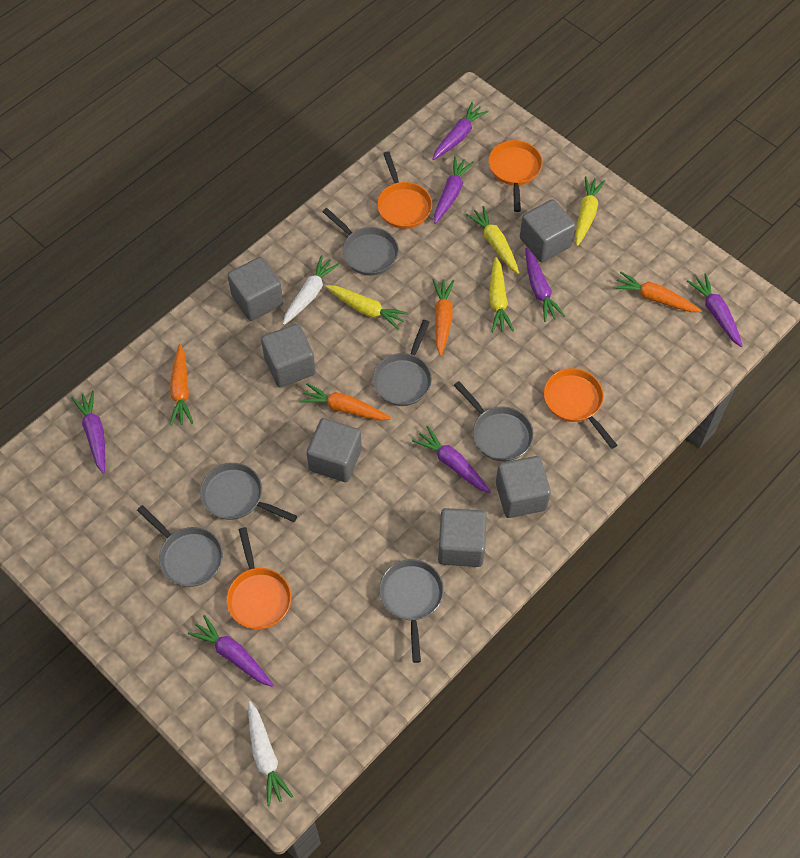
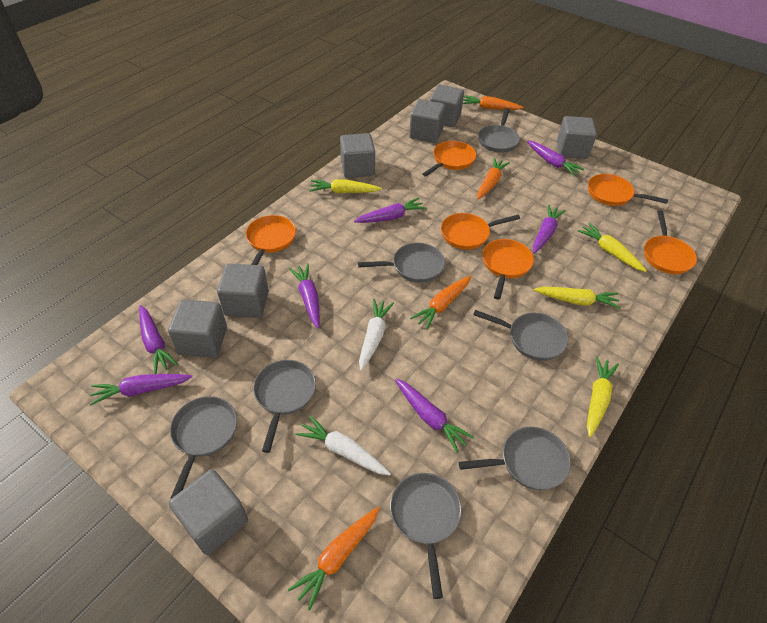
grey cube: [227,257,283,321] [261,324,315,387] [306,418,362,482] [438,508,487,567] [496,456,551,518] [520,199,575,262] = 6 -> [168,299,227,358] [169,469,248,555] [217,263,269,318] [340,133,375,178] [409,99,446,143] [430,85,464,127] [557,116,597,159] = 7
grey pan: [137,505,223,587] [200,463,297,522] [322,208,399,275] [372,320,432,406] [379,559,444,663] [454,381,534,462] = 6 -> [170,396,237,498] [253,360,316,453] [358,243,445,283] [390,473,462,599] [459,427,571,490] [473,310,568,361] [478,108,520,153] = 7
orange pan: [227,527,291,629] [377,151,432,229] [488,140,543,212] [544,368,617,449] = 4 -> [246,215,296,265] [422,141,476,177] [441,213,520,250] [482,239,534,300] [588,174,668,206] [644,210,697,274] = 6

